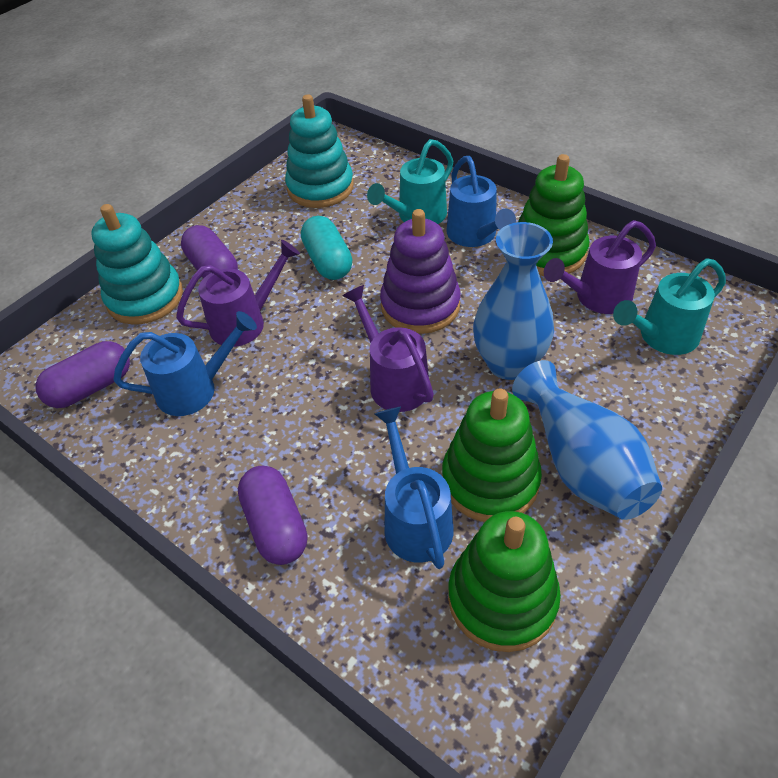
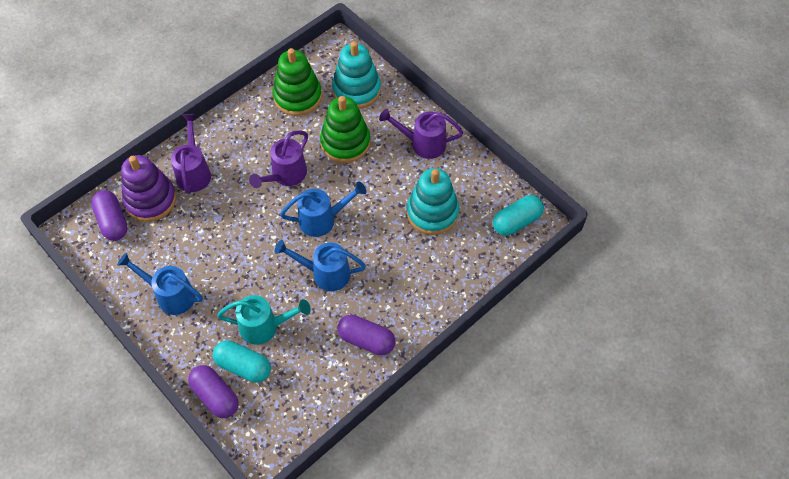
blue vase: [473,222,554,380] [512,360,662,520] = 2 -> none = 0
green stacking toy: [442,388,542,522] [448,511,561,652] [518,154,589,276] = 3 -> [273,48,322,116] [320,96,370,163] = 2
turquoise capsule: [301,216,352,280] = 1 -> [213,340,271,383] [493,195,544,236] = 2
turquoise watering can: [367,139,453,224] [613,258,726,355] = 2 -> [217,295,311,345] = 1

